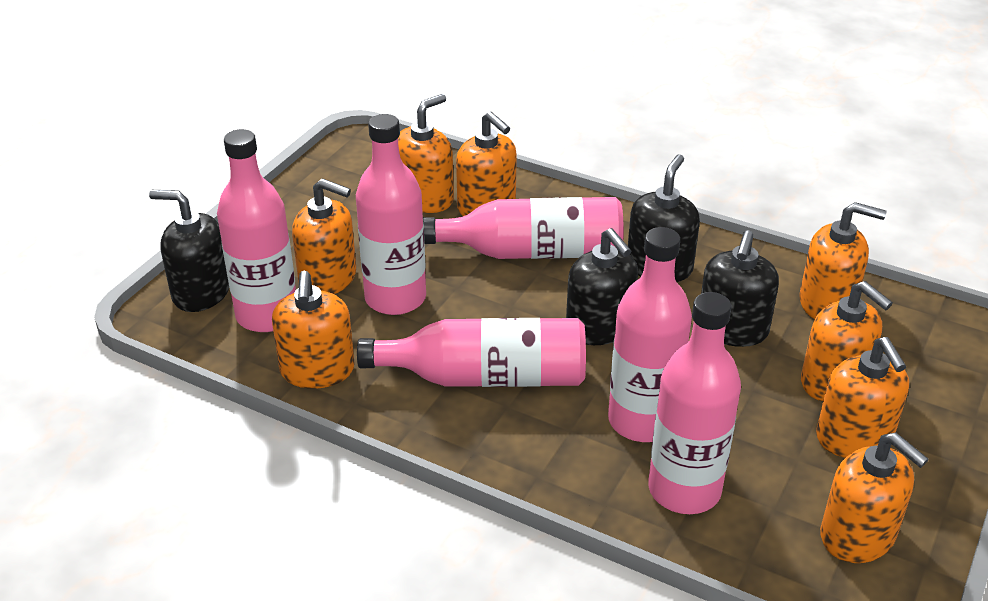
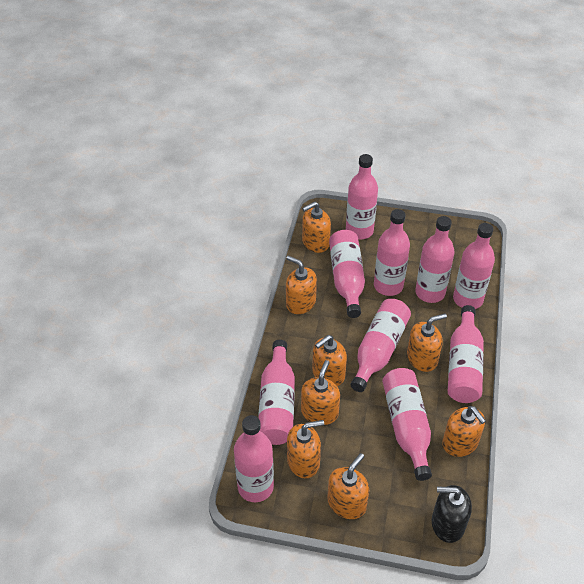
black soap dispenser: [149,190,229,312] [566,228,638,345] [628,154,700,282] [701,230,779,347] = 4 -> [432,485,472,543] = 1
pink bottle: [217,129,296,332] [356,114,426,315] [357,318,586,387] [423,197,624,259] [608,227,692,442] [648,292,741,514] = 6 -> [234,415,274,502] [258,340,295,445] [329,230,365,318] [346,154,378,239] [351,299,411,392] [374,209,410,296] [382,368,432,481] [415,216,455,303] [448,305,484,403] [453,223,495,309] = 10

